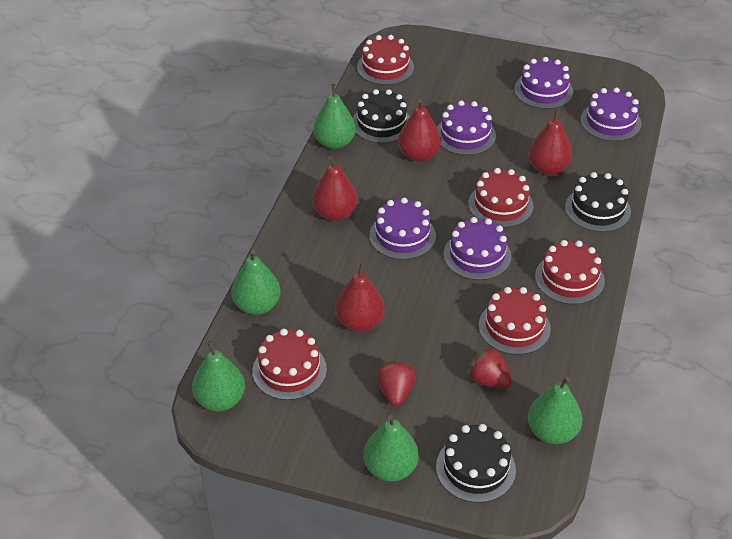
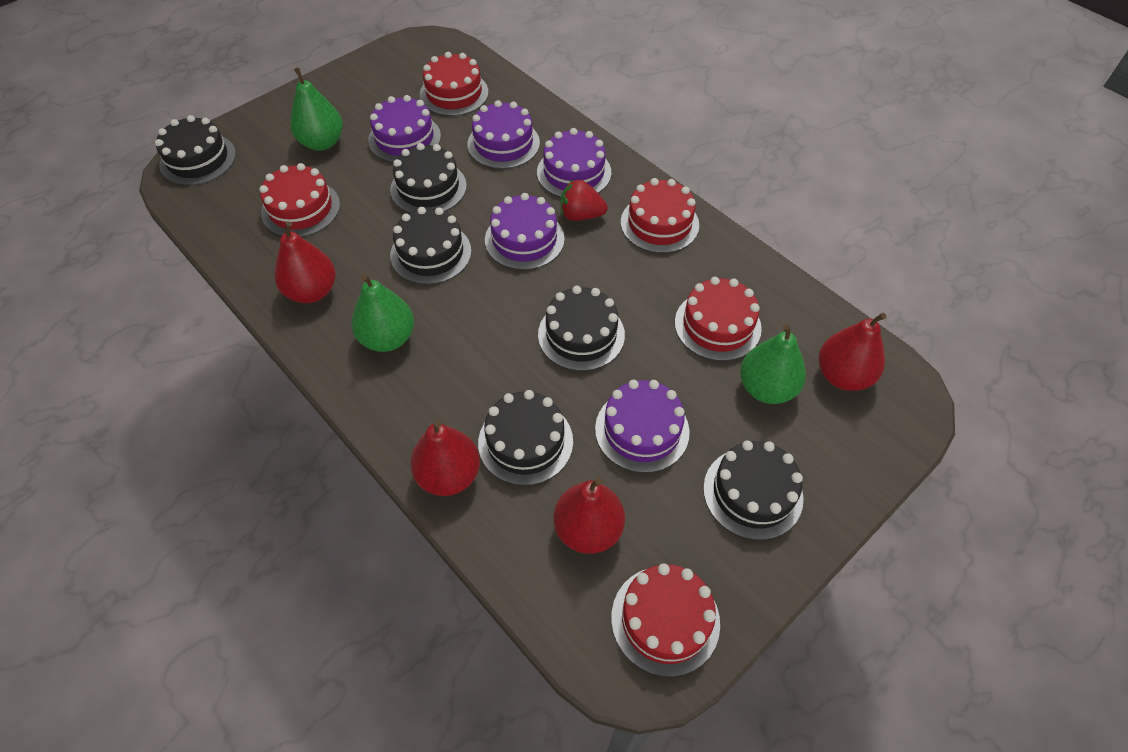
black cake: [353,89,410,143] [436,424,516,503] [565,172,631,232] = 3 -> [155,115,236,186] [390,143,467,213] [390,207,471,285] [478,390,573,486] [538,286,625,371] [703,440,804,540] = 6
green pear: [192,341,245,411] [231,250,280,315] [313,84,356,149] [364,415,419,482] [528,377,582,444] = 5 -> [290,67,343,150] [351,274,414,352] [740,324,806,404] = 3
red strawberry: [377,360,416,406] [467,347,512,389] = 2 -> [561,180,608,221] = 1

